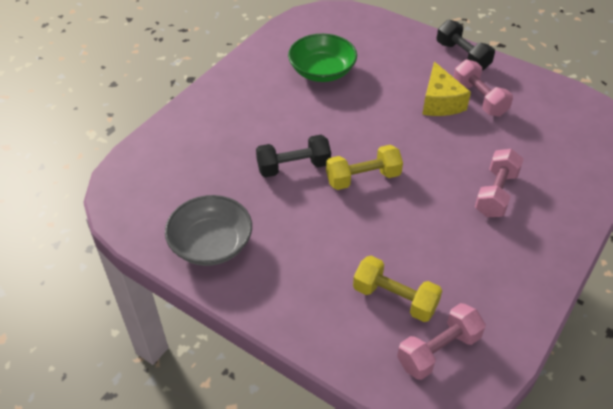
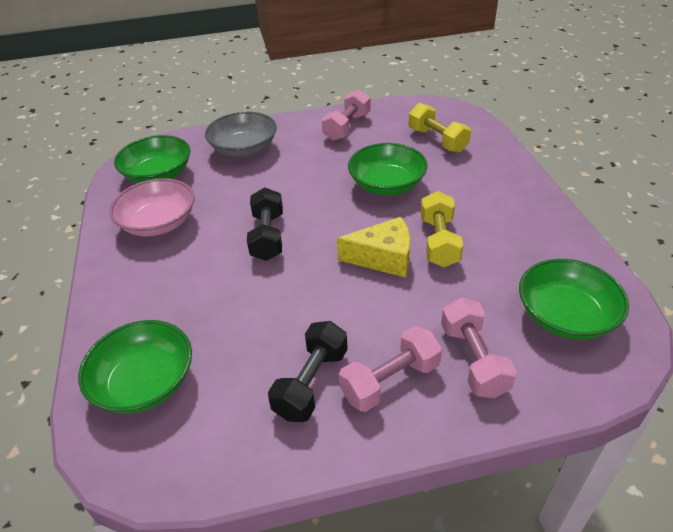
green bowl: [288,34,357,82] = 1 -> [78,320,192,414] [114,135,190,183] [348,143,428,195] [519,259,629,340] = 4
pink bowl: none = 0 -> [109,178,194,237] = 1

